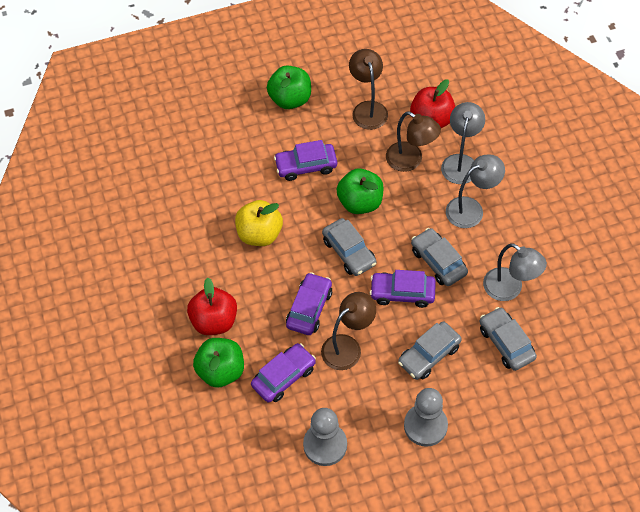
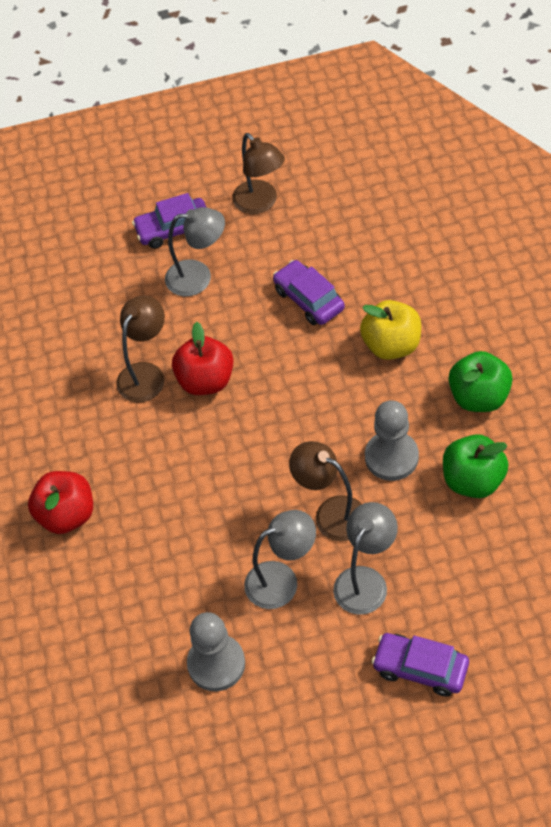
green apple: [193,338,244,388] [267,66,311,109] [337,168,384,214] = 3 -> [443,434,508,498] [449,351,513,412] = 2
grey car: [322,218,377,276] [398,322,462,380] [411,228,468,286] [480,307,537,371] = 4 -> none = 0
purple car: [251,343,316,403] [274,140,337,181] [286,272,332,335] [370,270,436,308] = 4 -> [132,193,207,249] [273,260,345,325] [372,633,469,697] = 3

